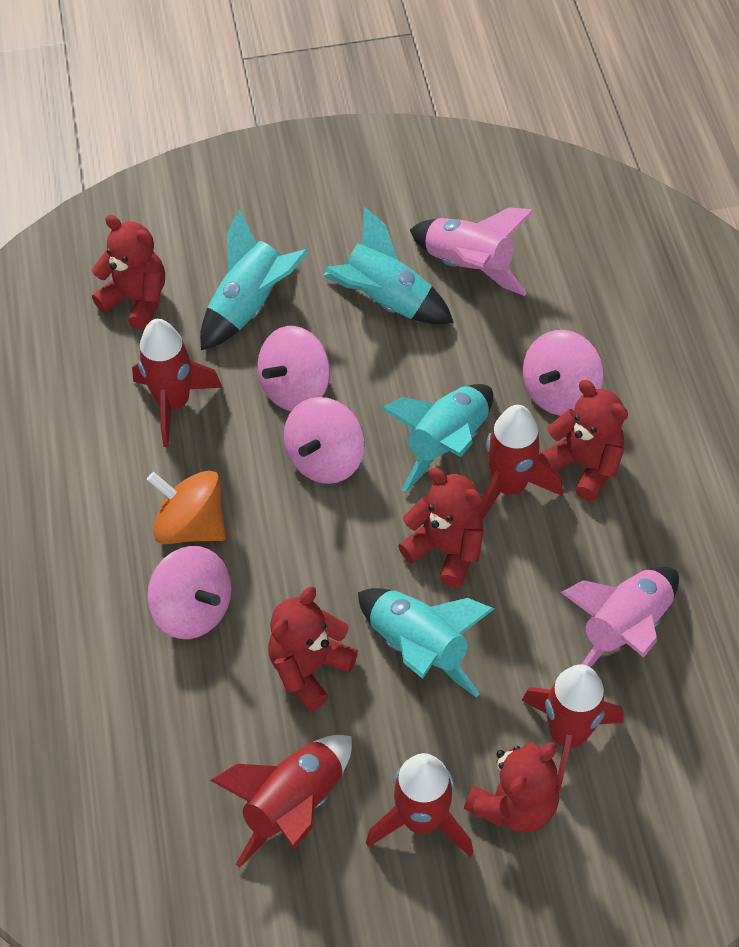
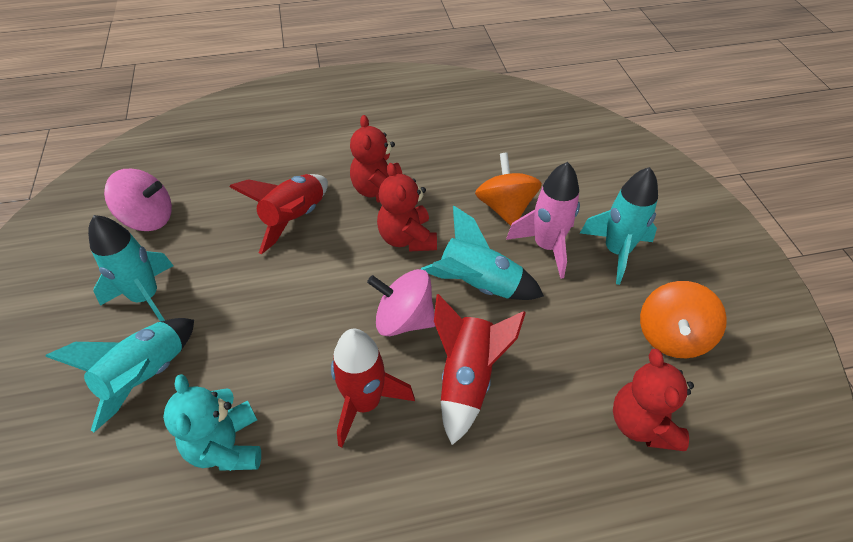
orange spinning top: [147,470,226,544] = 1 -> [475,153,542,226] [640,281,727,358] = 2
pink rocket: [410,207,534,296] [561,567,679,667] = 2 -> [506,162,580,279] = 1
pink spinning top: [147,546,231,639] [257,326,330,411] [284,397,365,484] [523,330,603,416] = 4 -> [104,169,172,231] [367,269,435,336] = 2
red rocket: [132,319,223,447] [210,735,352,868] [366,753,473,857] [478,405,563,520] [522,664,624,791] = 5 -> [229,174,328,254] [331,329,415,448] [434,294,526,445] = 3
red teddy bear: [92,215,165,331] [268,586,358,712] [398,468,484,588] [464,742,559,833] [539,380,628,501] = 5 -> [350,115,402,203] [377,163,437,251] [613,349,694,451] = 3
turquoise teddy bear: none = 0 -> [163,374,261,471] = 1

